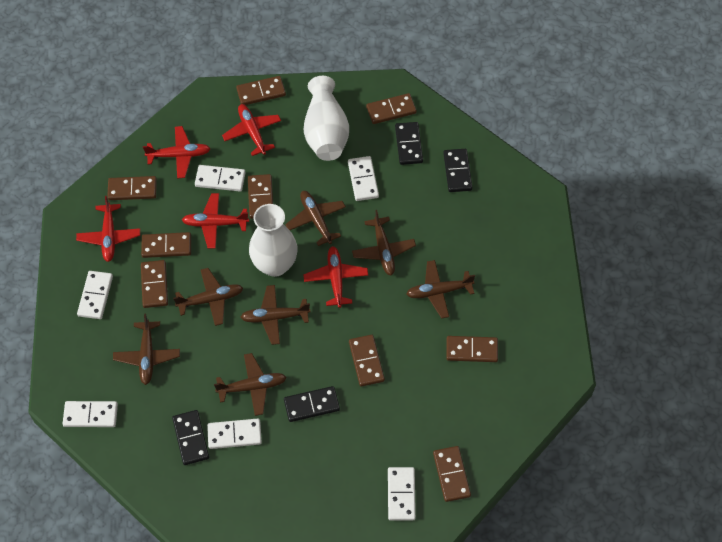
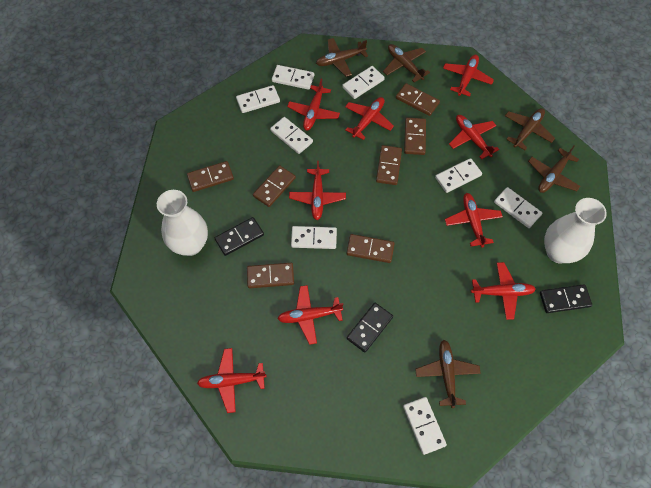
black domino: [172,410,209,465] [284,386,340,422] [395,122,423,165] [443,149,472,192] = 4 -> [215,217,264,256] [347,303,393,352] [540,284,592,313] = 3
brown domino: [107,176,157,200] [141,232,191,258] [141,260,168,308] [236,76,286,105] [248,174,273,219] [349,335,385,387] [366,93,417,124] [433,446,471,502] [446,336,498,362] = 9 -> [187,161,234,192] [247,263,294,288] [253,165,296,207] [346,234,395,263] [376,145,402,185] [396,83,440,116] [404,117,426,155] = 7
brown plane: [113,313,180,385] [173,268,243,326] [214,353,287,416] [241,285,310,345] [285,191,346,246] [352,210,416,275] [406,260,475,319] = 7 -> [316,38,368,77] [383,44,430,83] [415,340,481,408] [505,108,555,150] [528,145,580,193] = 5
red plane: [76,196,140,262] [143,126,211,179] [182,193,249,248] [222,104,281,156] [303,246,368,308] = 5 -> [197,348,267,413] [278,285,343,345] [287,78,340,131] [289,161,346,220] [345,97,394,140] [443,55,494,97] [445,193,503,248] [449,115,499,159] [471,262,536,320] = 9
white domino: [63,401,118,427] [77,271,113,319] [195,165,246,192] [207,419,262,449] [348,156,379,201] [388,467,416,520] = 6 -> [236,85,280,113] [270,117,313,154] [272,65,314,90] [291,226,337,249] [342,66,385,99] [403,397,447,455] [435,158,482,193] [494,187,542,228] = 8

